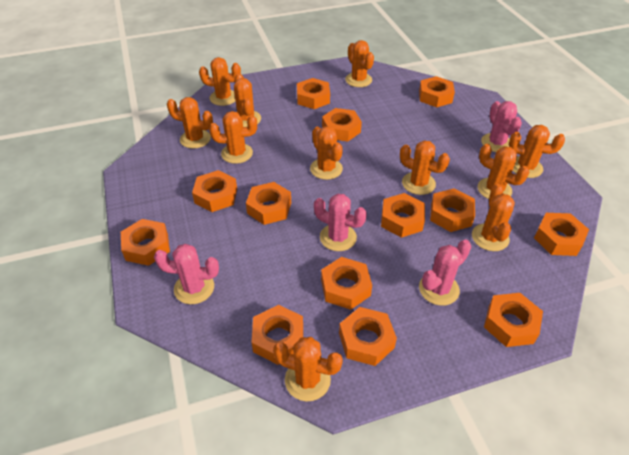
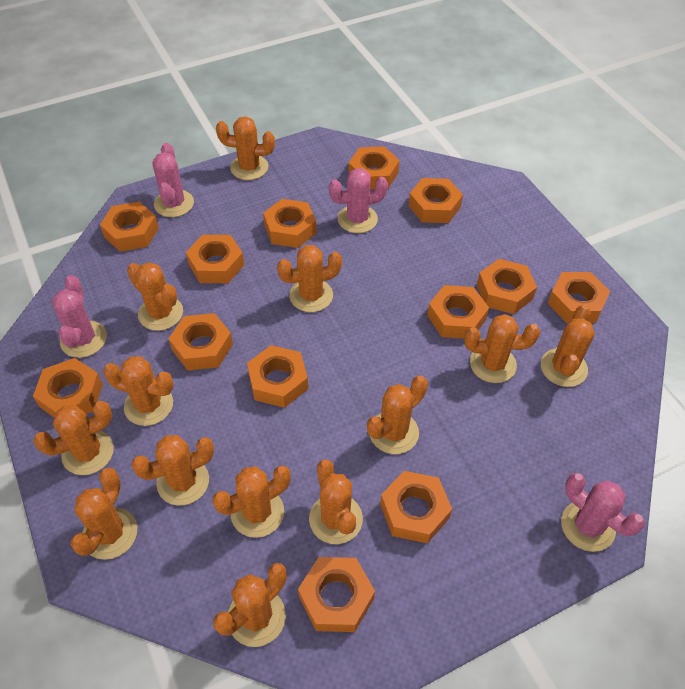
orange cactus: [167,97,213,148] [199,57,241,106] [209,111,257,164] [234,73,261,127] [273,337,343,401] [310,126,343,180] [345,40,374,87] [400,141,450,195] [472,184,515,251] [478,144,529,199] [509,125,565,178] = 11 -> [34,401,114,475] [70,468,137,560] [103,356,174,426] [127,262,183,331] [131,435,214,506] [212,466,291,538] [213,563,287,647] [216,116,275,180] [277,245,342,312] [309,459,363,544] [367,375,428,454] [464,314,540,383] [541,304,595,387] = 13

